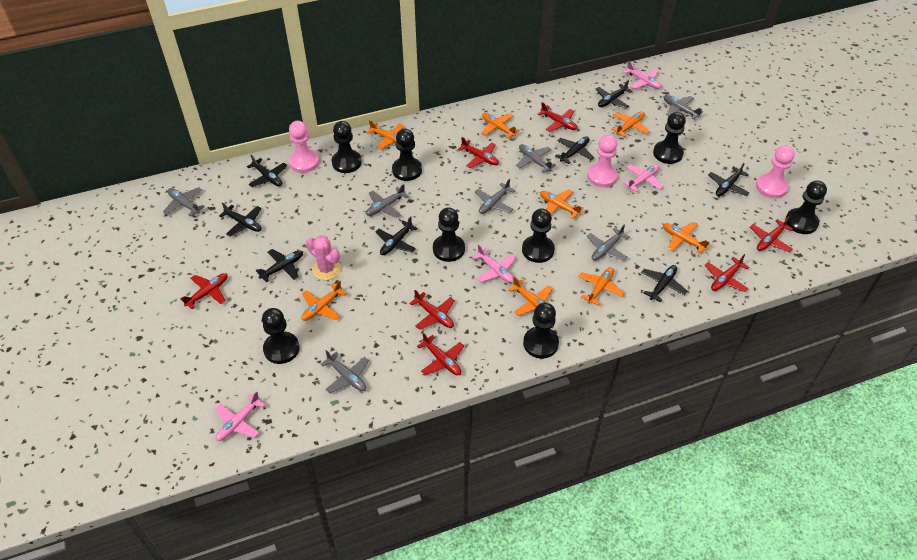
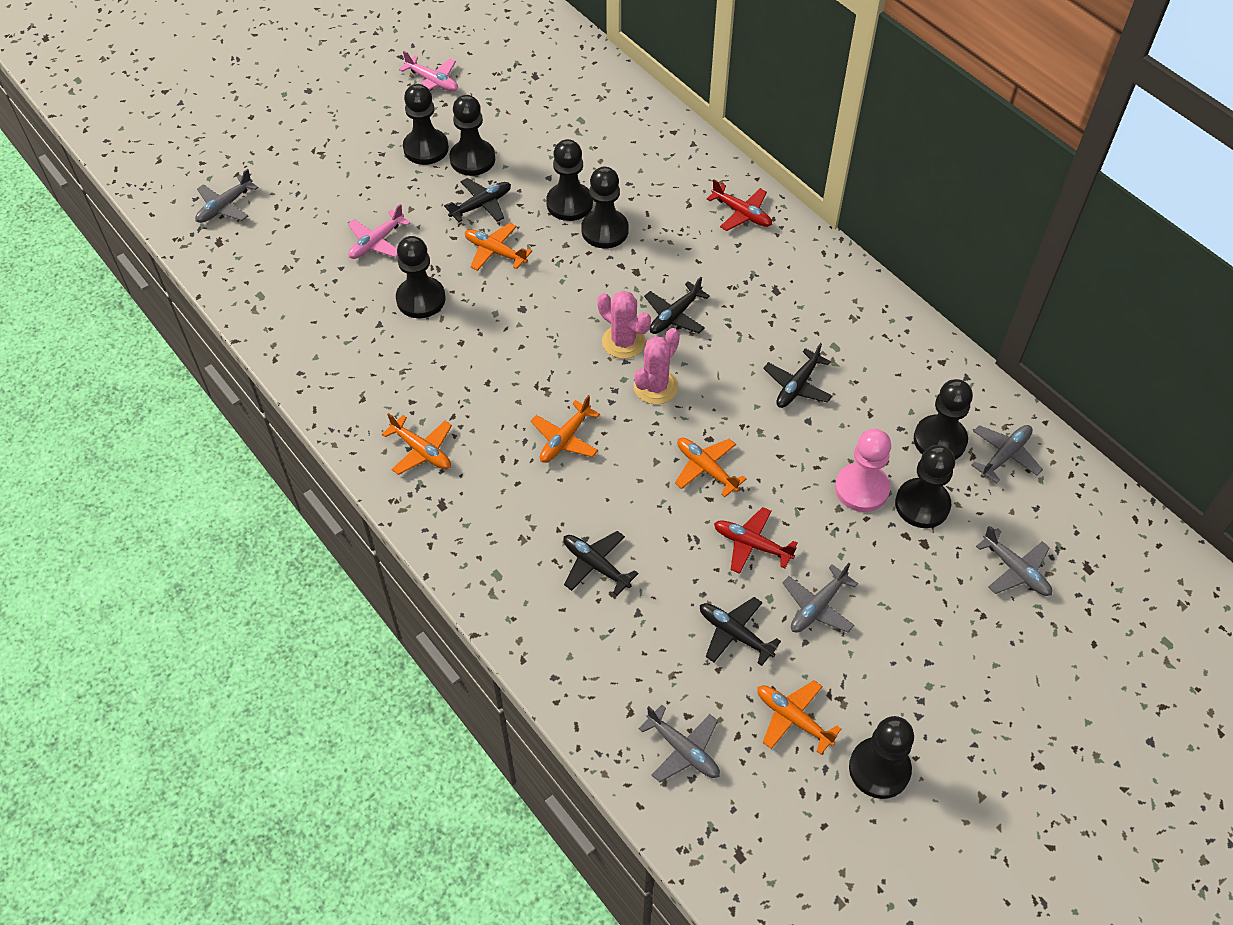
black plane: [219,202,262,237] [247,155,287,187] [256,249,303,282] [376,216,418,255] [555,136,594,164] [596,80,632,109] [641,265,687,302] [708,163,750,196] = 8 -> [444,178,511,222] [563,531,638,596] [644,277,710,334] [700,597,781,666] [763,343,832,408] = 5
grey plane: [163,187,205,217] [321,350,369,393] [366,184,409,218] [475,179,515,214] [516,144,556,173] [586,224,630,261] [664,95,703,120] = 7 -> [195,169,259,223] [638,705,720,783] [782,563,858,633] [971,425,1043,483] [976,526,1052,596] = 5
orange plane: [302,281,347,321] [367,120,404,150] [482,113,519,138] [508,277,553,316] [540,189,584,219] [578,267,625,306] [611,112,650,137] [663,222,710,253] = 8 -> [382,413,452,475] [465,223,532,271] [531,395,600,463] [675,438,747,497] [757,680,841,754] = 5
pink cactus: [306,235,341,280] = 1 -> [597,291,651,359] [634,328,680,404] = 2
pink pawn: [289,121,319,173] [587,135,618,187] [756,145,794,198] = 3 -> [835,429,891,512] = 1
pink plane: [215,391,265,441] [472,245,516,283] [623,61,661,89] [623,164,663,192] = 4 -> [348,204,411,259] [399,51,458,92] = 2
red plane: [180,273,228,310] [409,290,455,330] [417,333,464,376] [458,137,499,168] [538,102,577,132] [704,254,749,292] [750,216,793,252] = 7 -> [707,179,772,231] [714,507,798,574] = 2

